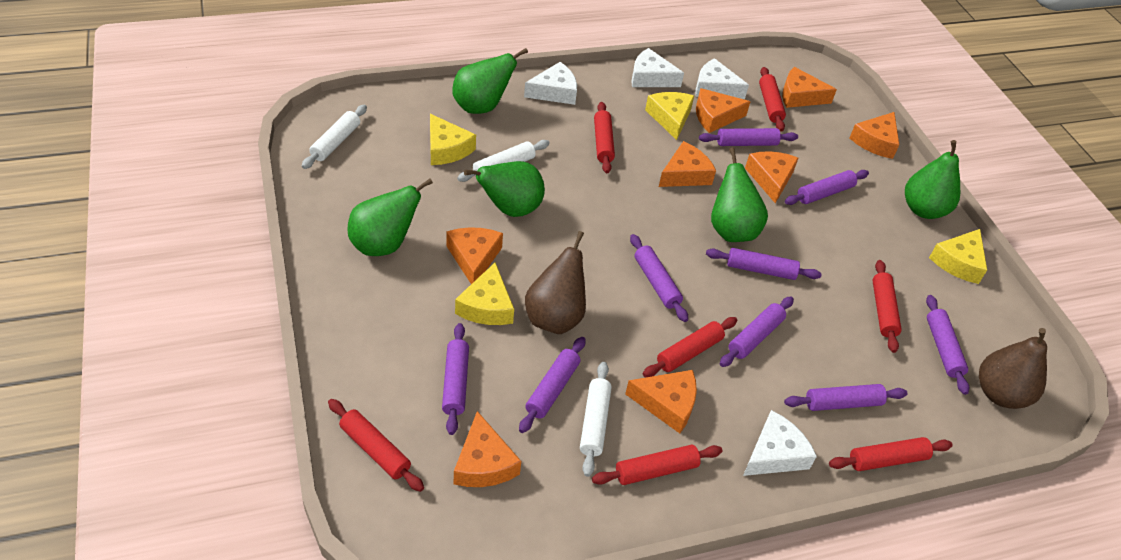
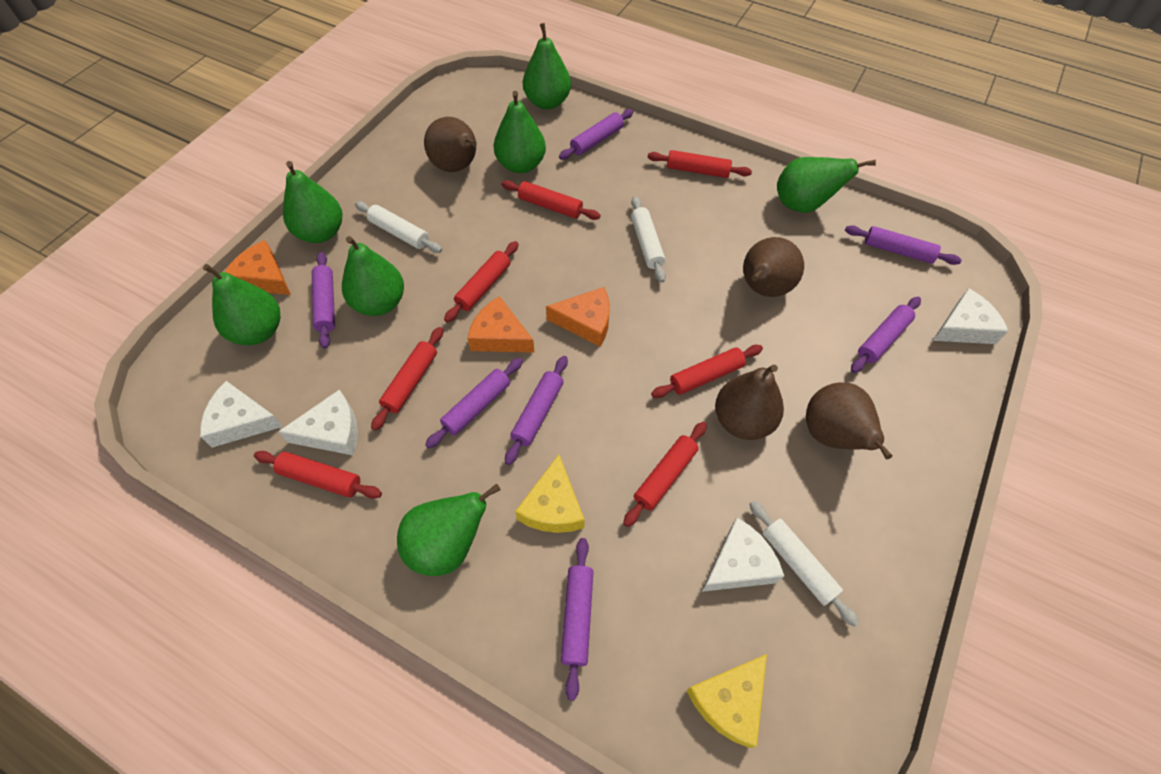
brown pear: [525,231,586,334] [979,328,1047,409] = 2 -> [424,117,477,172] [715,364,784,440] [743,237,804,297] [806,383,893,459] = 4
green pear: [347,178,433,256] [452,48,528,114] [464,161,545,217] [711,147,768,242] [905,140,960,219] = 5 -> [203,264,280,345] [283,161,342,243] [342,236,404,316] [397,484,501,576] [494,91,546,173] [523,23,571,109] [777,157,876,213] = 7
orange cheese: [447,227,503,284] [454,411,521,487] [625,370,697,433] [659,141,716,187] [696,88,751,133] [745,151,798,203] [782,67,837,108] [850,112,899,159] = 8 -> [225,240,291,295] [467,296,535,353] [546,287,610,347] = 3
purple rolling pin: [442,323,469,435] [519,337,585,433] [630,234,688,322] [699,128,798,146] [706,248,822,280] [720,296,794,367] [784,384,908,411] [785,170,869,205] [926,295,969,395] = 9 -> [312,252,335,349] [425,358,523,449] [505,356,568,465] [559,109,634,160] [561,538,593,700] [845,225,962,265] [851,297,921,373] = 7
yellow cheese: [430,114,476,165] [455,262,514,325] [645,92,694,140] [929,229,987,284] = 4 -> [515,455,585,533] [686,654,767,748] = 2

